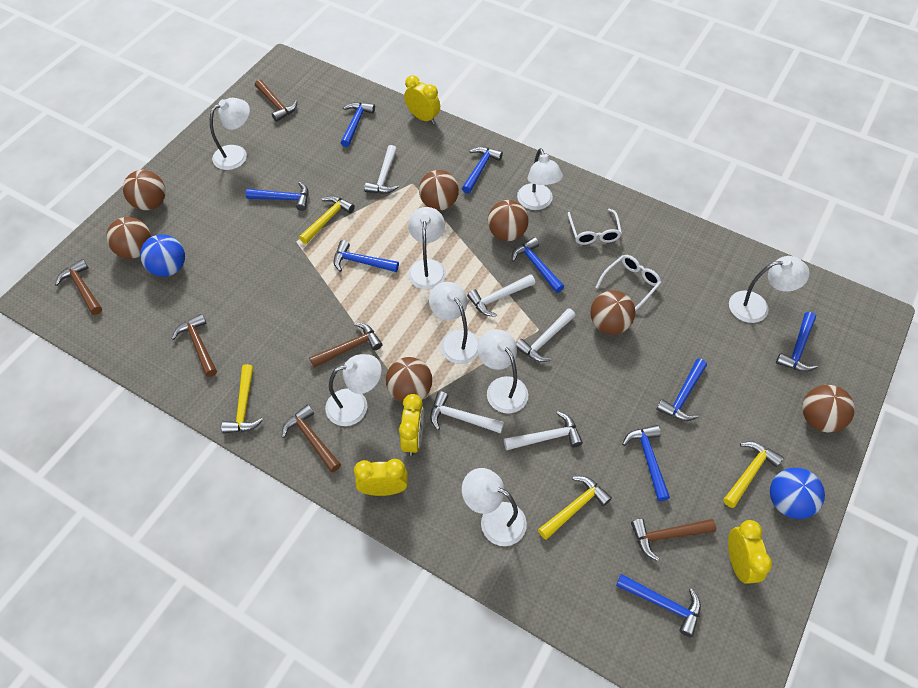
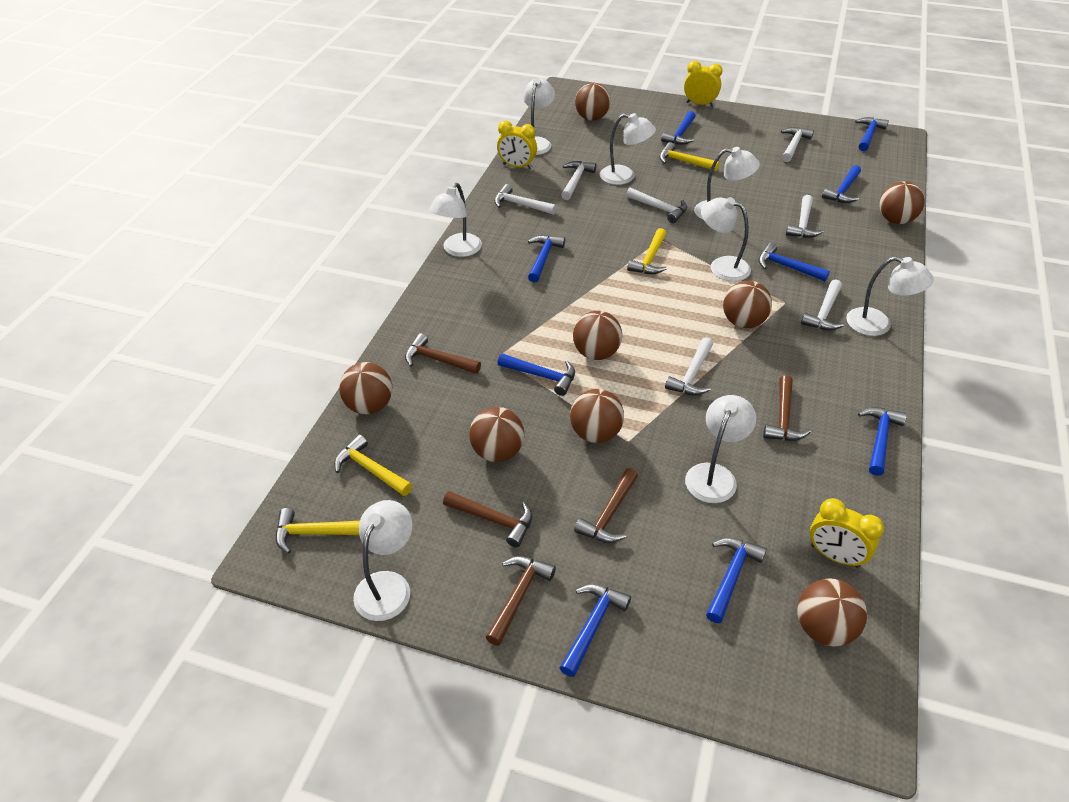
blue ball: [140,234,185,277] [770,468,825,519] = 2 -> none = 0
brown ball: [106,217,151,259] [123,170,166,210] [386,357,432,403] [419,170,459,210] [488,200,529,241] [590,290,636,335] [802,385,855,432] = 7 -> [339,362,392,414] [469,407,524,462] [570,389,624,443] [573,311,622,360] [575,83,610,121] [723,281,772,328] [797,578,867,646] [879,181,925,224] = 8
brown hammer: [55,259,102,315] [171,314,217,377] [255,80,297,122] [282,404,341,472] [309,322,382,368] [631,519,716,561] = 6 -> [405,333,481,374] [443,491,532,547] [485,556,556,646] [574,468,638,543] [763,375,811,441] = 5
white glasses: [568,208,622,245] [595,255,662,311] = 2 -> none = 0
white hammer: [364,145,399,194] [430,391,504,434] [467,274,535,317] [504,411,583,451] [516,308,576,362] = 5 -> [494,184,557,215] [561,161,597,200] [626,188,687,223] [665,337,713,395] [781,127,814,162] [786,195,824,238] [801,279,845,331] = 7
yellow clock: [354,459,408,496] [399,394,424,456] [404,75,440,124] [728,520,772,584] = 4 -> [497,121,537,169] [684,61,723,106] [810,498,884,568] = 3

